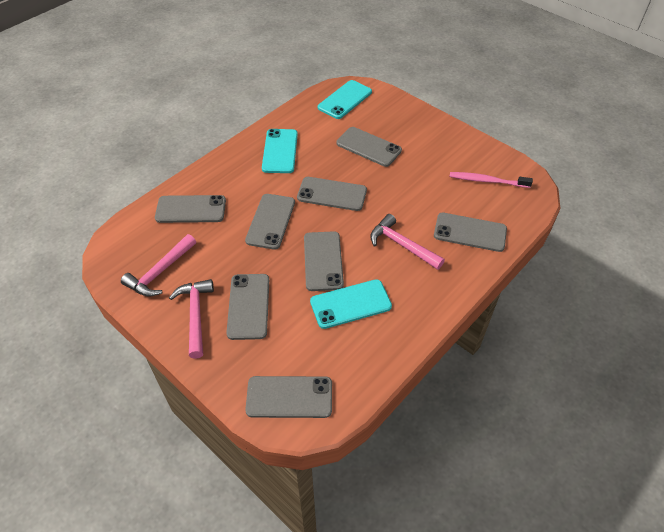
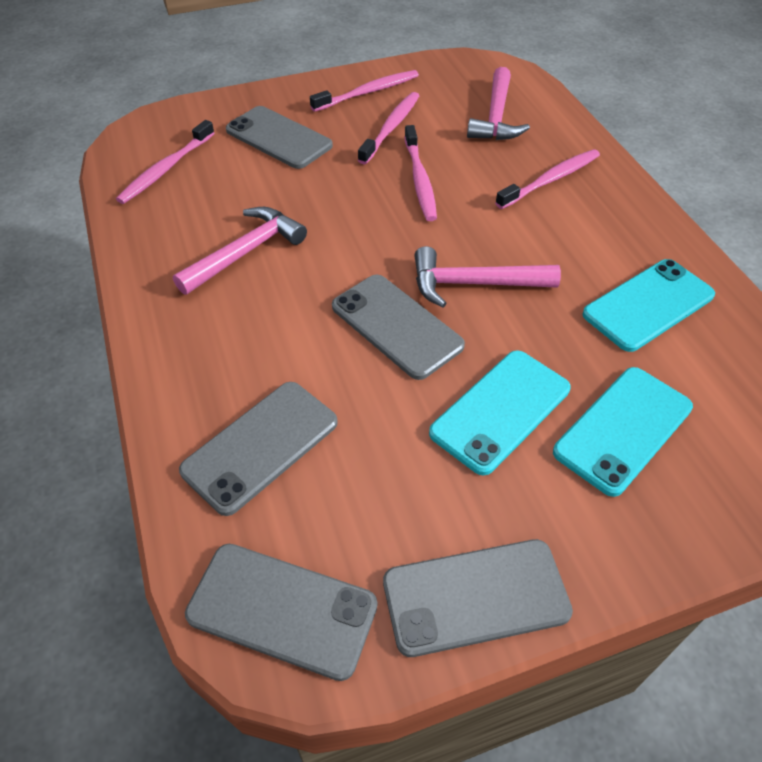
grey phone: [155,195,226,223] [226,274,269,340] [245,194,295,250] [245,376,332,418] [297,177,367,211] [304,231,344,291] [336,127,402,167] [434,213,507,252] = 8 -> [179,382,338,516] [185,544,378,681] [226,106,333,169] [332,275,465,380] [383,539,573,657] = 5
pink toothbrush: [450,172,533,188] = 1 -> [116,120,215,204] [310,70,419,112] [358,92,419,164] [404,125,437,221] [495,149,600,209] = 5

